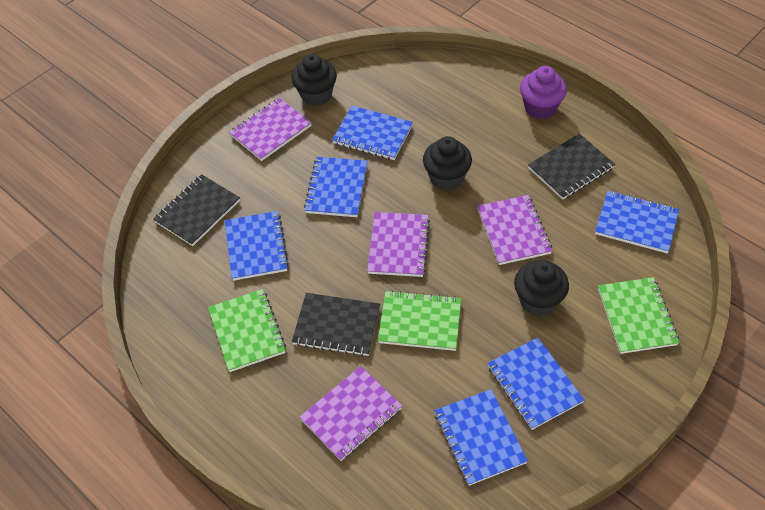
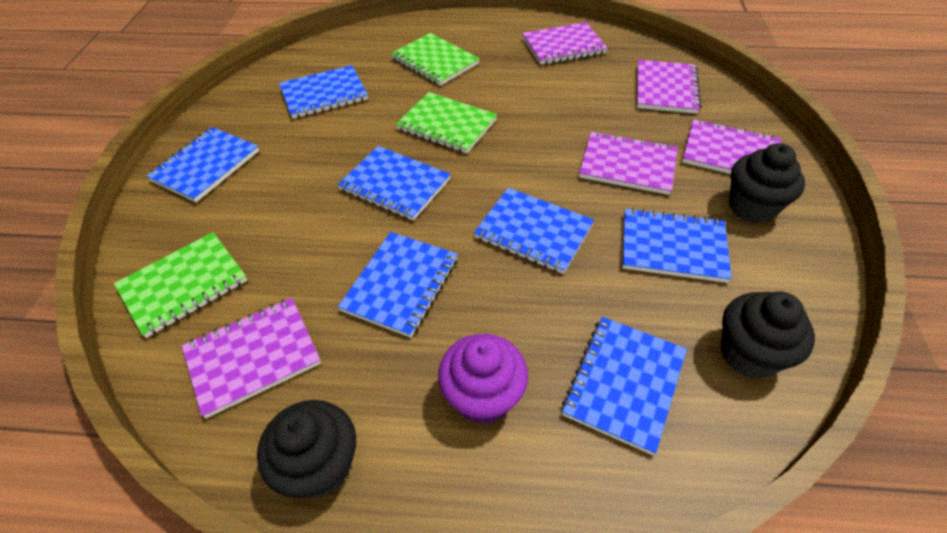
black notebook: [153,174,240,246] [292,293,380,356] [528,133,615,200] = 3 -> none = 0
blue notebook: [225,211,289,281] [304,157,368,217] [332,106,413,160] [435,389,528,486] [487,337,584,430] [595,191,679,253] = 6 -> [146,127,259,202] [279,65,368,119] [338,146,451,221] [338,232,458,338] [474,188,594,274] [562,317,687,455] [622,208,732,283] = 7
purple notebook: [229,98,312,161] [300,366,402,461] [367,212,430,277] [477,195,552,265] = 4 -> [182,298,321,418] [522,22,608,65] [579,131,678,195] [637,60,702,114] [682,119,781,174] = 5

